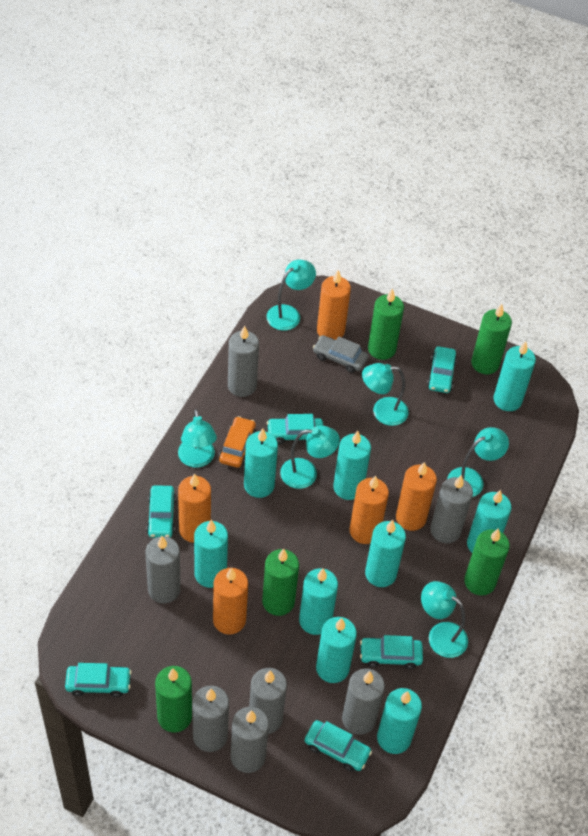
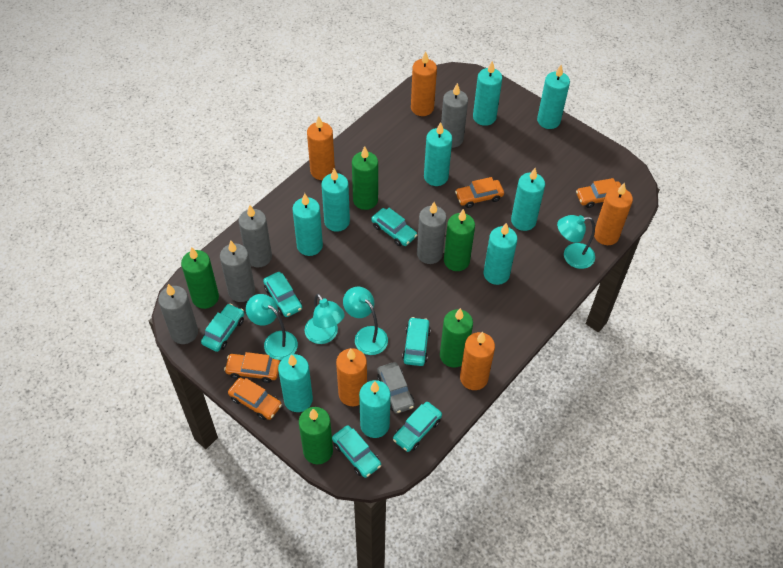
grey candle: [145,536,181,603] [192,686,229,752] [228,326,259,397] [231,707,269,773] [249,668,287,734] [342,669,385,735] [430,475,473,543] = 7 -> [158,284,198,344] [220,241,255,302] [238,205,272,267] [417,202,447,264] [441,83,468,148] = 5
orange car: [219,416,256,468] = 1 -> [224,352,280,383] [228,378,282,420] [455,177,504,208] [576,178,621,208] = 4
turquoise lamp: [178,409,217,468] [267,259,316,331] [280,426,340,489] [362,363,409,426] [421,581,468,658] [447,427,509,497] = 6 -> [246,294,298,360] [305,294,345,344] [343,287,388,355] [557,215,595,269] = 4

